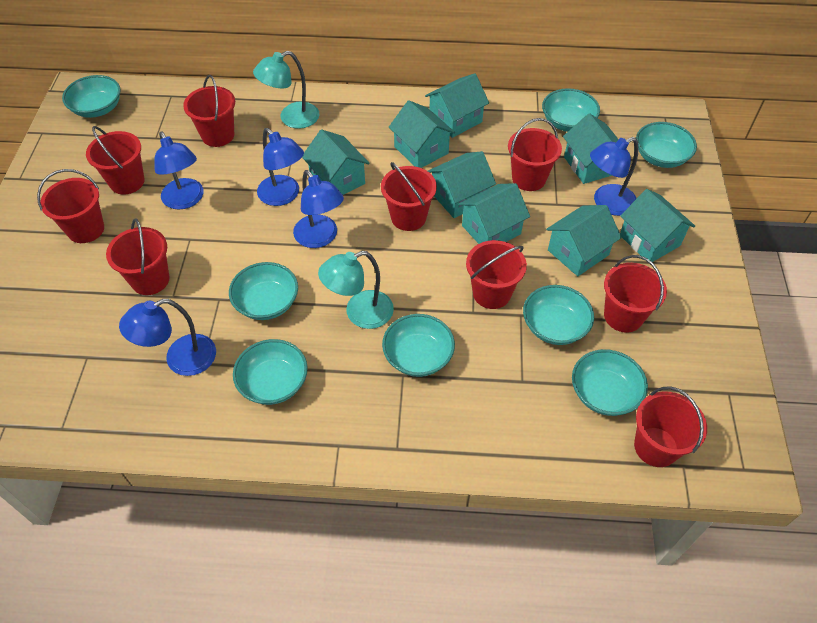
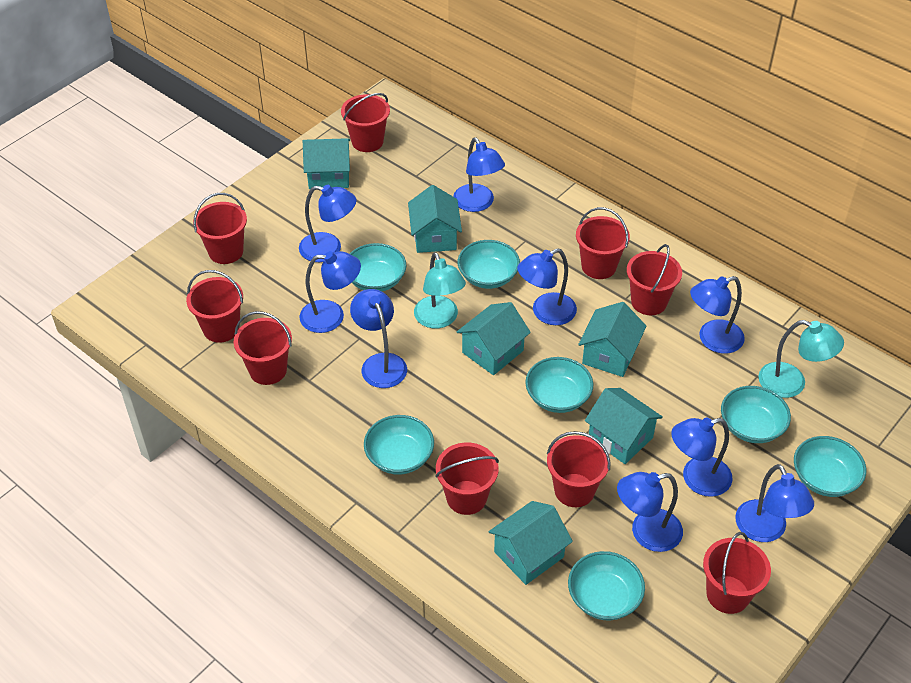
blue lamp: [119,299,216,376] [154,131,203,209] [257,128,304,206] [293,170,344,248] [590,137,639,216] = 5 -> [299,185,356,262] [299,251,361,333] [350,289,407,388] [453,137,505,212] [517,248,577,325] [617,472,683,552] [671,417,733,497] [690,276,745,354] [735,464,814,542] = 9
turquoise bowl: [62,75,121,118] [229,262,298,320] [233,339,308,405] [382,314,455,377] [523,285,594,345] [542,88,600,132] [572,349,648,416] [636,122,697,168] = 8 -> [350,243,407,292] [364,415,434,475] [458,240,520,289] [525,357,593,413] [568,551,645,620] [721,386,791,443] [794,436,866,497] = 7
turquoise house: [302,129,370,195] [389,100,455,168] [425,73,489,138] [428,151,496,218] [458,183,530,244] [546,205,622,276] [563,113,619,184] [620,189,695,262] = 8 -> [303,138,350,189] [408,185,462,253] [457,302,531,375] [489,501,573,585] [578,302,646,377] [585,388,663,464] = 6

